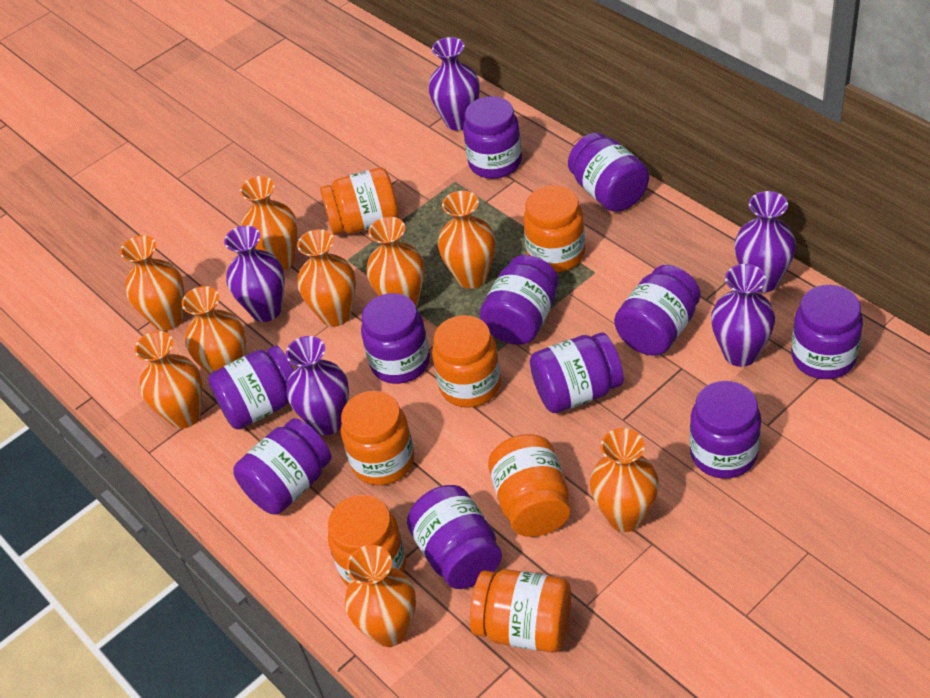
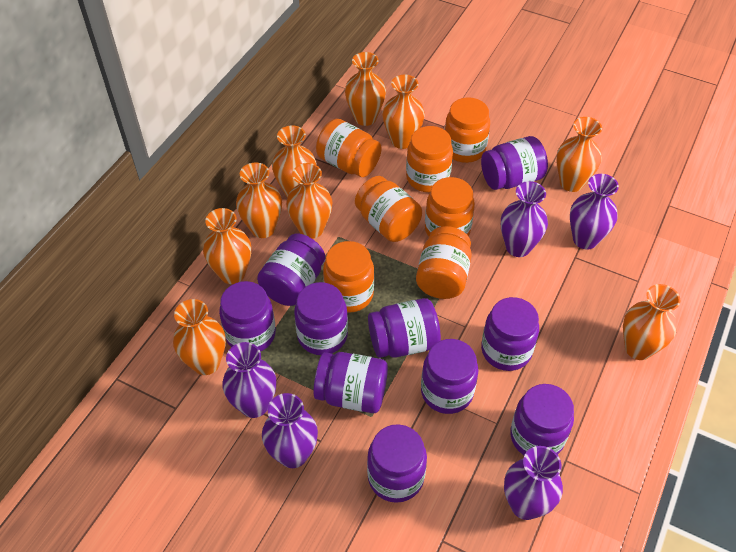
purple jar: [208,345,294,430] [233,418,331,515] [361,293,430,384] [407,485,502,589] [463,96,522,179] [480,255,559,345] [530,333,624,413] [568,133,649,212] [614,265,700,356] [690,381,761,479] [791,285,863,379] = 11 -> [219,281,276,352] [257,233,325,306] [294,282,348,355] [313,352,388,413] [367,424,427,503] [368,298,441,358] [421,339,478,414] [481,136,548,190] [481,297,539,371] [510,384,574,455] = 10

